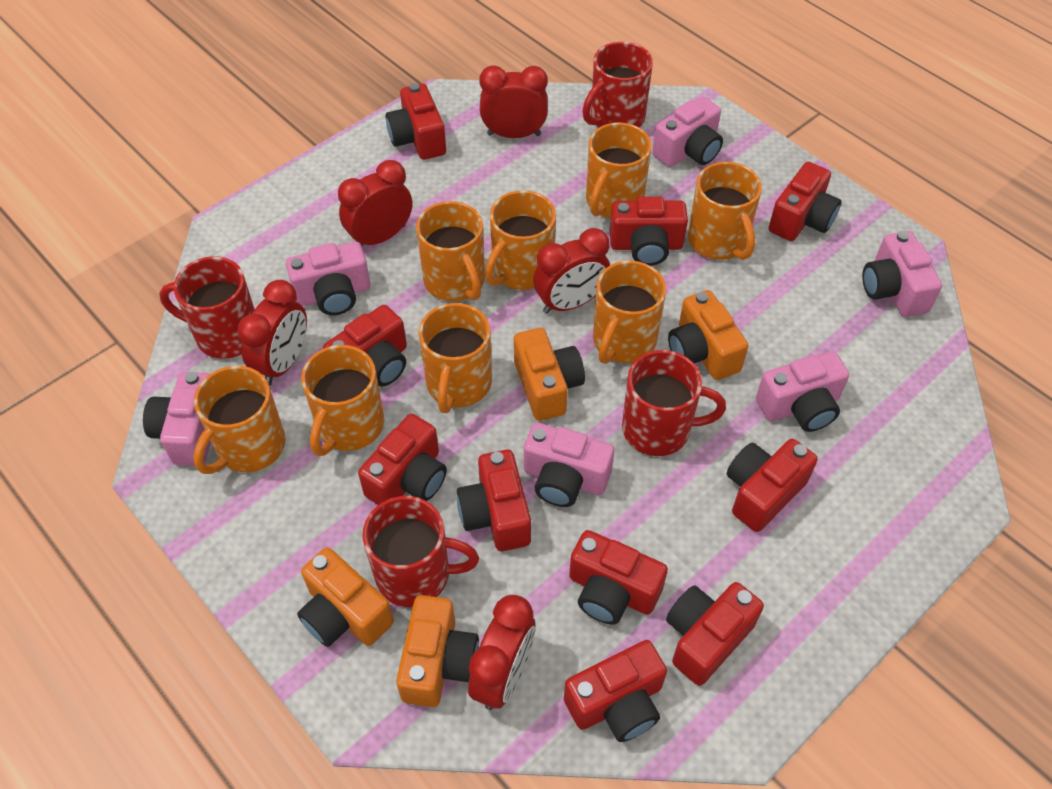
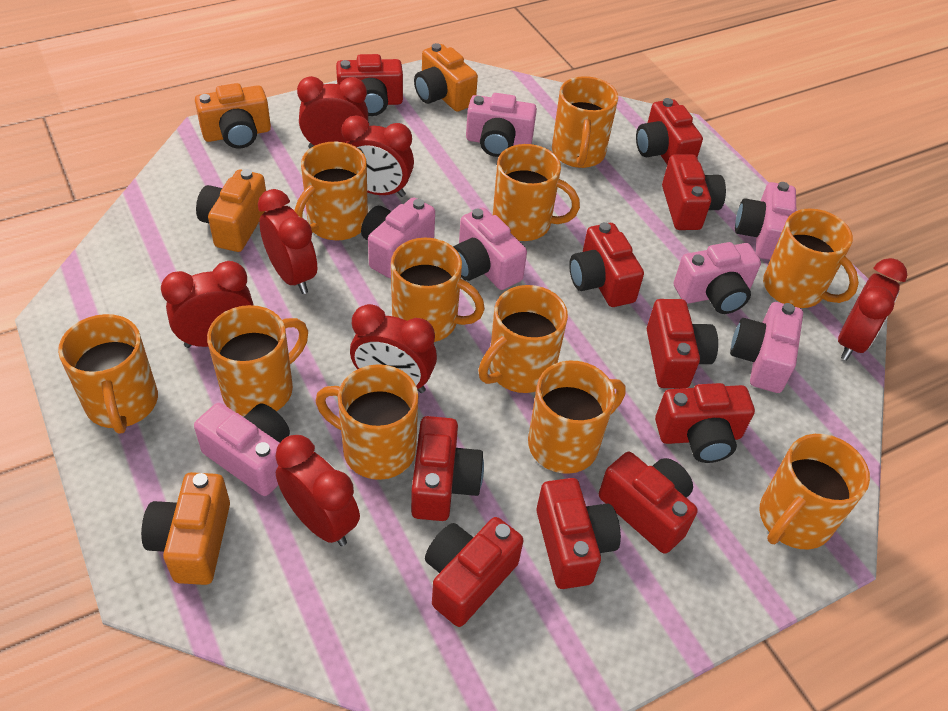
orange mug: [193,366,286,474] [301,345,384,456] [416,201,485,301] [419,303,492,413] [485,190,556,290] [586,122,652,218] [593,261,667,364] [688,162,762,260] = 8 -> [58,314,158,434] [207,305,308,416] [294,142,368,240] [316,364,418,480] [391,238,485,342] [478,285,568,393] [493,144,580,241] [528,360,626,474] [552,76,618,168] [760,434,870,549] [763,208,859,308] = 11
pink camera: [143,372,211,466] [286,242,371,315] [524,423,614,507] [652,97,723,167] [756,351,849,432] [862,231,942,317] = 6 -> [194,403,290,496] [361,197,435,278] [453,207,527,290] [466,93,537,157] [674,242,761,314] [730,302,803,393] [735,182,796,260] = 7
red clock: [237,280,307,385] [338,160,412,246] [468,595,535,710] [479,65,548,138] [533,228,610,314] = 5 -> [161,261,254,348] [258,189,317,294] [276,435,360,546] [297,76,368,148] [342,115,414,197] [350,304,437,393] [838,258,907,360] = 7
red mug: [159,256,255,359] [362,496,479,607] [583,42,653,128] [622,350,726,456] = 4 -> none = 0

